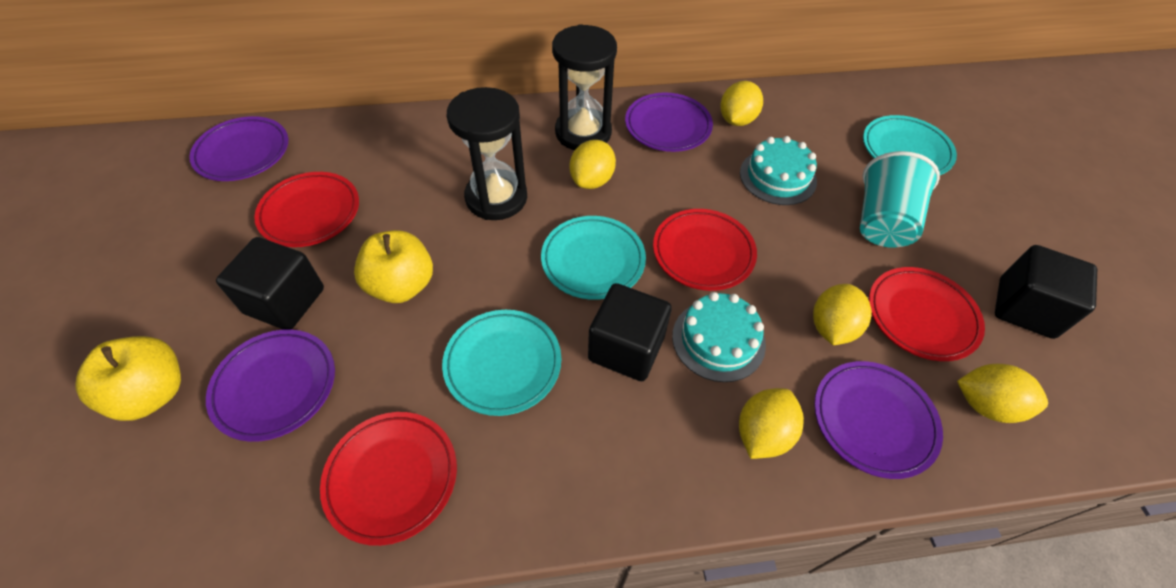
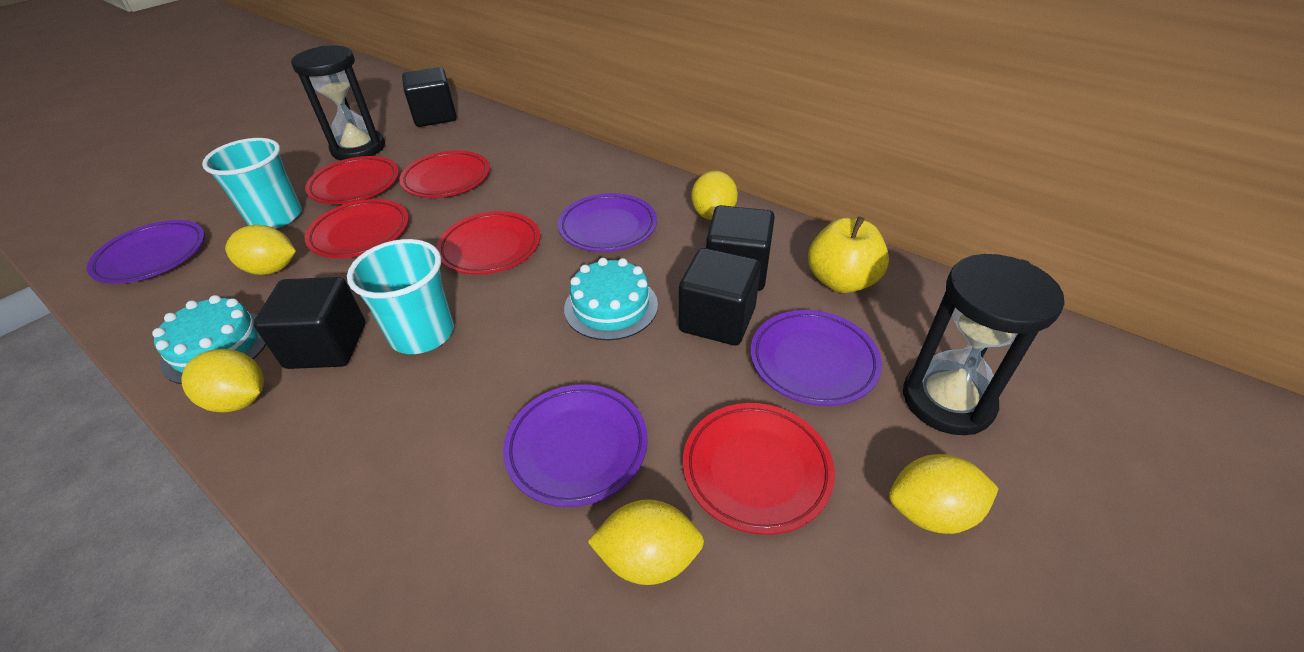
black cube: [216,237,324,330] [588,283,672,381] [995,245,1097,339] = 3 -> [253,277,366,369] [402,67,457,127] [679,248,761,346] [706,205,775,291] = 4
red plate: [254,172,359,247] [320,412,457,546] [653,209,757,291] [869,267,985,361] = 4 -> [305,156,399,204] [305,199,409,258] [399,150,490,198] [436,211,541,275] [683,403,835,535] = 5
turquoise cup: [860,151,940,248] = 1 -> [202,138,302,229] [347,239,454,354] = 2
turquoise plate: [442,310,561,416] [541,216,646,300] [863,115,957,175] = 3 -> none = 0
yellow apple: [76,336,181,421] [354,230,433,303] = 2 -> [808,216,889,293] = 1

